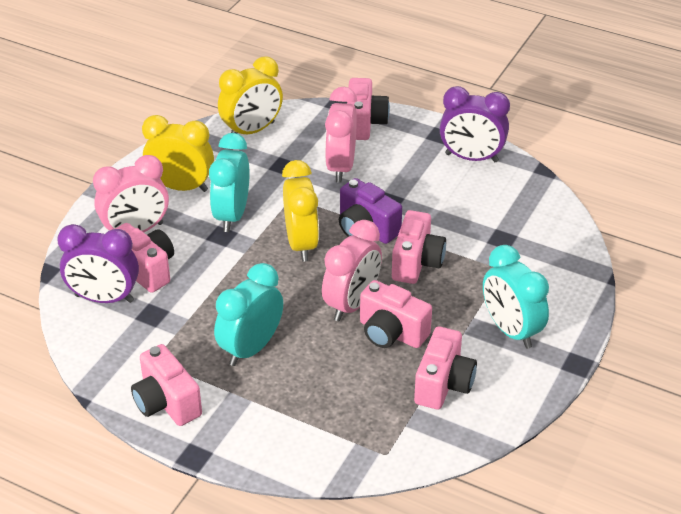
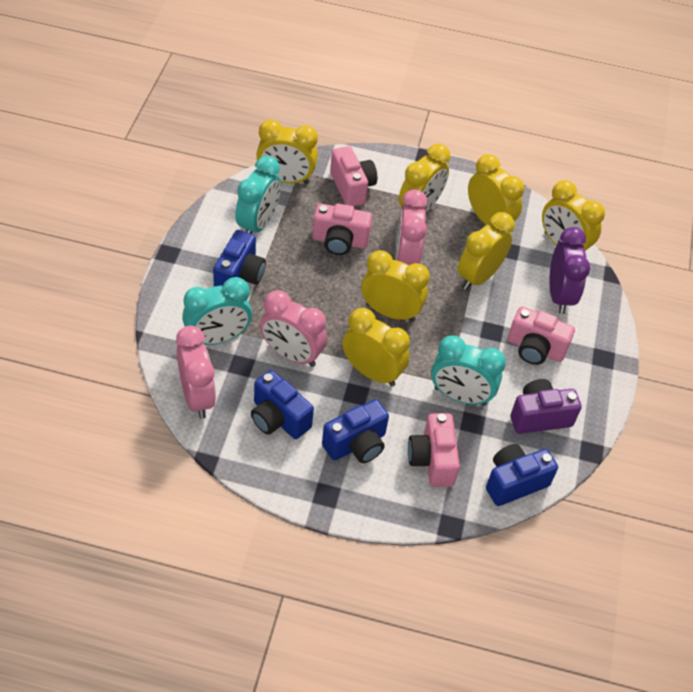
blue camera: none = 0 -> [213,230,266,286] [251,370,314,439] [322,399,389,463] [486,444,558,506] = 4
pink camera: [115,223,174,293] [131,344,202,426] [347,78,390,140] [360,280,432,348] [392,210,446,284] [414,326,477,410] = 6 -> [312,204,372,255] [330,146,377,206] [408,413,460,487] [508,306,575,365] = 4
purple clock: [57,224,139,303] [440,86,510,162] = 2 -> [549,227,590,314] = 1
yellow clock: [142,115,214,192] [218,56,283,134] [282,160,319,262] = 3 -> [256,119,318,184] [343,308,410,387] [361,250,430,322] [399,144,451,212] [458,212,515,290] [468,154,524,225] [542,180,605,251] = 7

